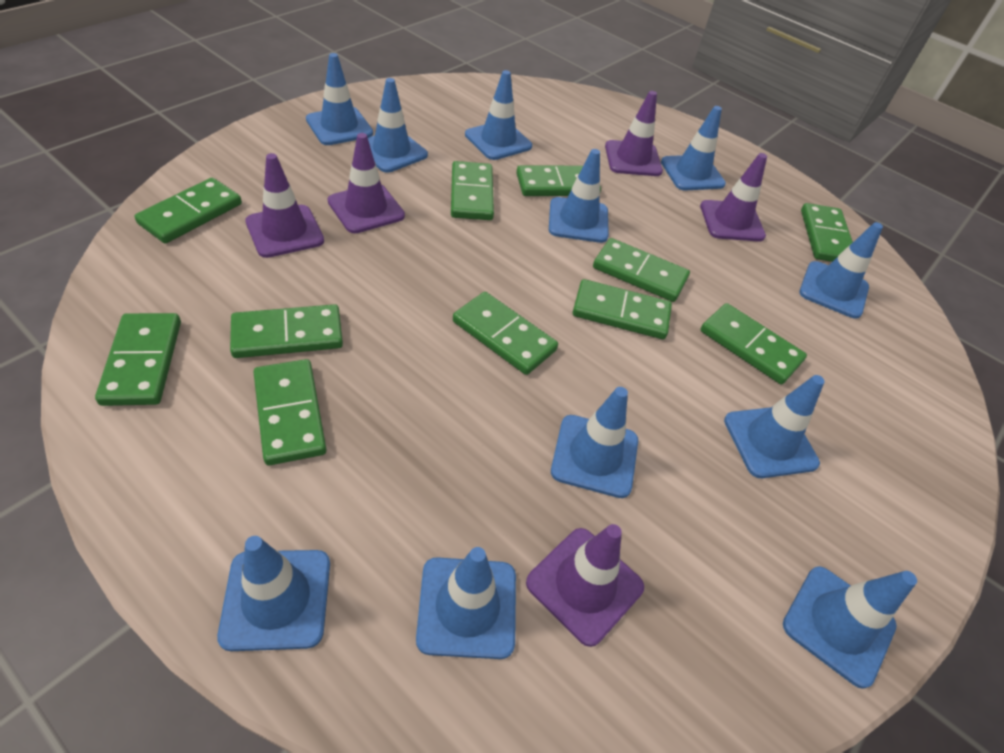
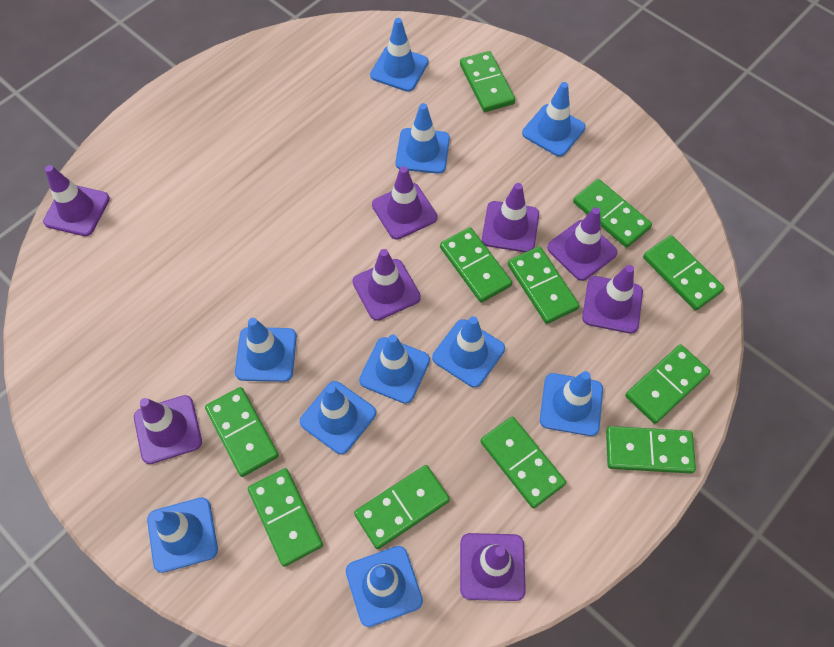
blue traffic cone: [217,536,330,651] [306,53,373,145] [355,78,428,173] [416,547,516,659] [465,70,532,160] [549,149,609,243] [551,387,638,498] [661,106,726,191] [724,375,825,478] [783,566,917,689] [799,222,883,319] = 11 -> [147,497,218,573] [235,318,297,382] [300,381,376,454] [346,546,423,627] [359,334,430,404] [370,18,429,92] [395,103,450,174] [432,316,505,387] [522,82,586,157] [540,371,603,436] = 10
purple traffic cone: [245,153,324,258] [328,133,405,233] [526,524,644,647] [605,91,663,176] [700,153,767,242] = 5 -> [43,165,110,236] [134,395,202,464] [352,249,421,321] [372,166,438,240] [460,533,526,601] [482,183,539,252] [547,207,617,281] [582,265,643,334] = 8

